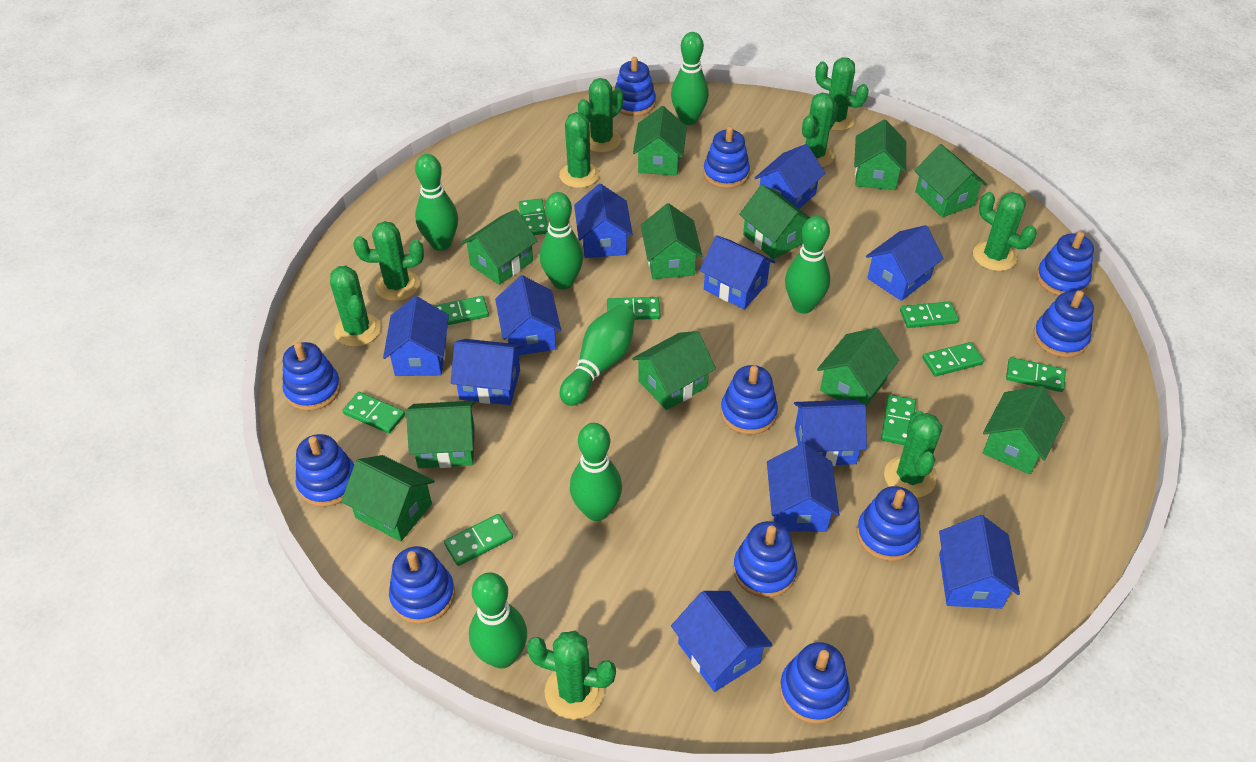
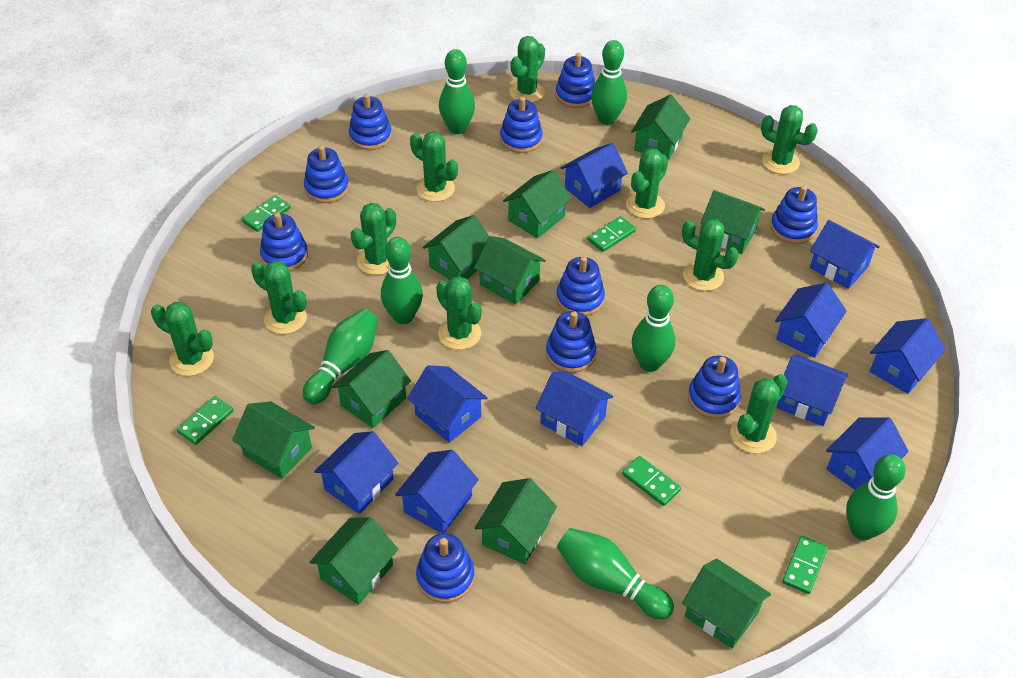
blue house: [383,296,449,376] [451,339,523,405] [495,275,561,355] [574,184,633,258] [671,591,772,692] [699,235,775,309] [755,144,826,209] [767,443,840,532] [794,400,867,466] [866,225,944,301] [939,515,1020,609] = 11 -> [314,431,398,514] [395,450,479,533] [407,365,487,443] [536,371,614,446] [561,143,628,208] [775,283,847,358] [777,354,848,426] [810,220,880,289] [826,417,909,490] [870,318,946,394] = 10
blue stacking toy: [283,342,341,411] [296,434,354,507] [389,546,455,624] [615,57,656,116] [703,126,750,188] [721,365,778,435] [733,521,797,598] [779,642,850,724] [857,486,921,561] [1033,290,1094,358] [1036,232,1094,296] = 11 -> [260,213,308,271] [304,145,349,203] [349,94,392,150] [416,533,474,603] [500,97,543,153] [546,311,596,373] [555,53,595,108] [556,256,605,316] [688,356,741,419] [770,185,818,244] = 10
green cactus: [330,266,381,347] [353,221,424,301] [527,631,616,719] [559,112,599,188] [578,78,623,153] [800,93,839,167] [815,57,869,131] [884,411,942,498] [973,192,1037,271] = 9 -> [151,302,214,376] [251,261,307,334] [351,203,396,275] [410,131,458,202] [436,276,482,350] [509,36,545,103] [626,148,668,219] [682,219,739,291] [731,374,788,454] [761,105,818,174] = 10
green domino: [343,392,405,434] [434,296,489,325] [444,514,513,566] [519,199,548,235] [607,297,661,320] [881,395,916,445] [900,301,959,328] [922,342,984,376] [1006,357,1066,392] = 9 -> [177,396,233,445] [242,195,290,232] [588,216,636,252] [622,456,681,506] [782,536,828,594] = 5
green house: [341,455,434,541] [406,401,475,468] [461,209,537,285] [632,331,716,410] [633,106,687,176] [641,203,702,279] [739,184,810,260] [817,328,899,406] [854,119,906,190] [914,144,987,217] [983,386,1065,474] = 11 -> [232,401,315,479] [310,517,398,605] [331,350,411,428] [423,215,489,280] [474,236,546,305] [475,478,557,564] [503,170,572,238] [631,95,690,161] [682,558,771,648] [701,190,765,254] = 10

